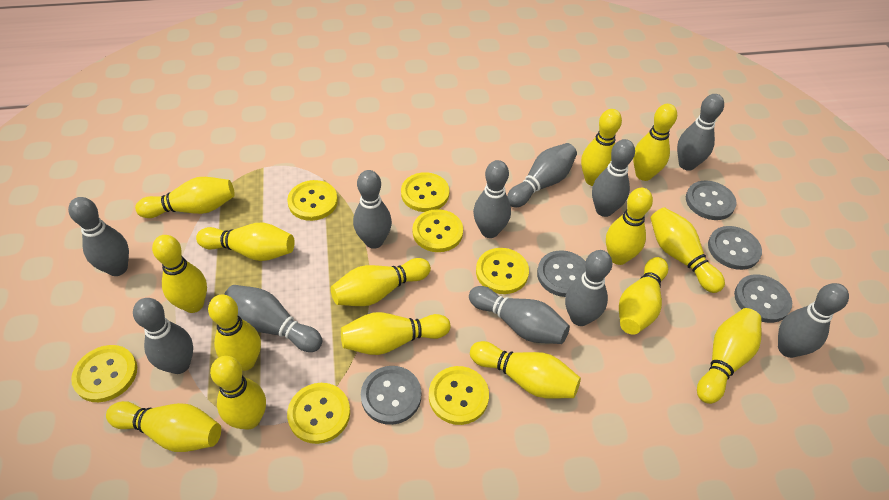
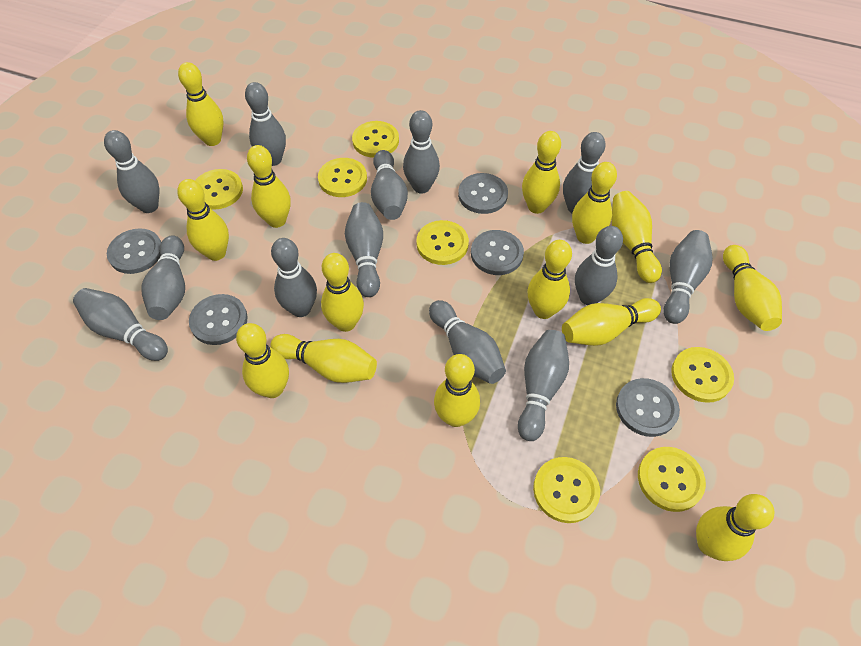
grey bowling pin: [68,197,129,276] [133,298,193,374] [224,285,323,352] [353,170,392,249] [469,286,570,344] [473,160,511,238] [507,143,577,208] [565,250,612,326] [592,139,635,217] [677,94,724,171] [778,283,849,358] = 11 -> [73,288,168,361] [104,130,159,213] [141,235,185,320] [245,82,286,166] [271,238,317,317] [345,202,383,297] [371,150,408,220] [403,110,440,194] [429,300,506,384] [518,330,569,441] [563,132,605,213] [575,226,623,305] [663,230,713,324] = 13
yellow bowling pin: [106,401,221,452] [135,177,235,218] [152,235,207,313] [196,223,295,261] [208,294,261,371] [210,356,266,430] [331,258,431,306] [341,312,450,355] [470,341,581,399] [581,109,622,186] [606,188,653,265] [619,257,668,335] [633,104,677,181] [650,207,725,293] [697,308,761,404] = 15 -> [177,179,229,261] [178,62,224,146] [236,323,289,398] [247,145,291,228] [270,334,377,383] [321,253,364,332] [434,354,480,427] [522,131,561,214] [528,240,572,319] [562,298,661,346] [572,162,617,244] [611,191,662,283] [696,494,775,561] [723,245,782,331] = 14

